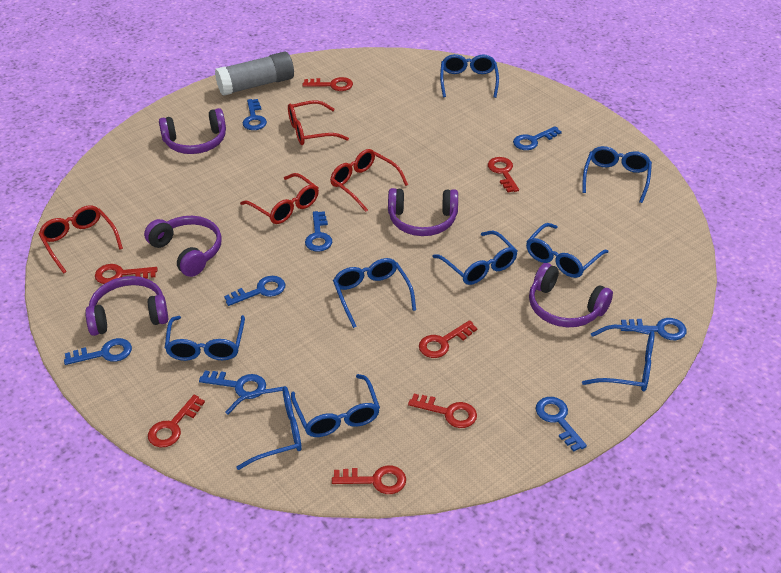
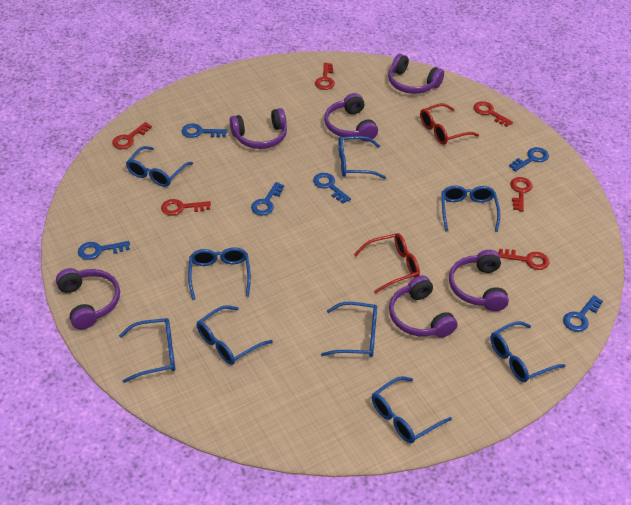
blue key: [64,338,132,365] [199,370,266,399] [224,276,286,306] [243,99,267,130] [305,211,332,252] [513,126,562,150] [536,397,587,452] [621,318,687,340] = 8 -> [78,241,130,260] [181,123,228,138] [251,182,284,216] [313,173,351,203] [509,147,549,171] [563,295,603,332] = 6
grey glue stick: [215,52,294,96] = 1 -> none = 0
purple headphones: [85,276,168,336] [144,216,222,277] [159,108,226,154] [388,188,458,236] [529,263,613,327] = 5 -> [56,268,120,330] [230,108,287,149] [324,93,378,141] [388,54,444,94] [389,276,458,337] [449,250,509,311] = 6
red glasses: [38,205,123,274] [240,173,319,224] [288,100,349,145] [330,149,408,212] = 4 -> [354,233,420,294] [420,103,479,145] = 2
red key: [95,264,157,284] [148,395,205,447] [303,77,353,91] [332,466,406,494] [408,394,477,428] [419,320,477,358] [488,157,519,192] = 7 -> [112,122,152,149] [161,199,211,216] [315,63,335,90] [474,101,513,127] [498,249,550,270] [510,177,532,211] = 6

